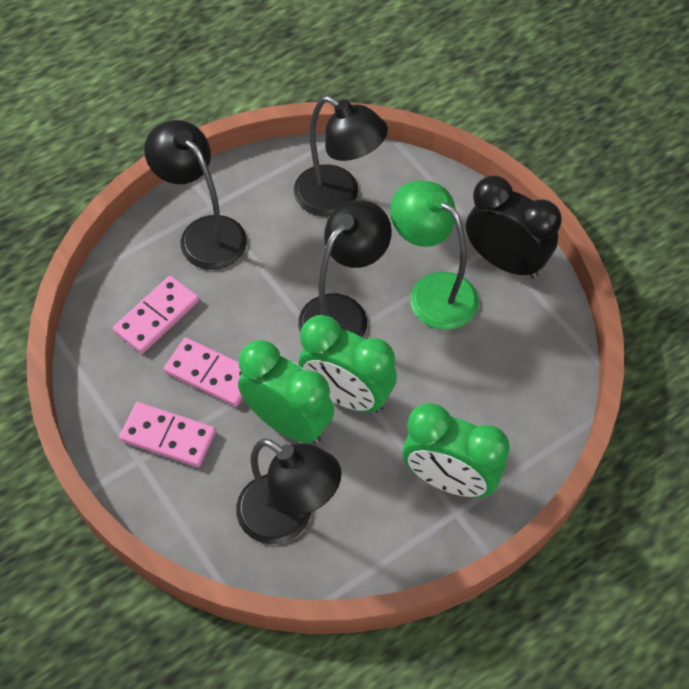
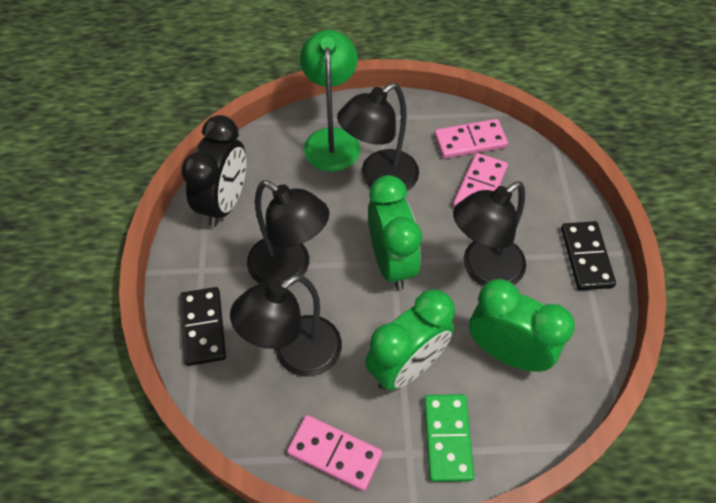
black domino: none = 0 -> [180,287,226,366] [561,221,616,290] = 2
green domino: none = 0 -> [424,394,474,482] = 1

